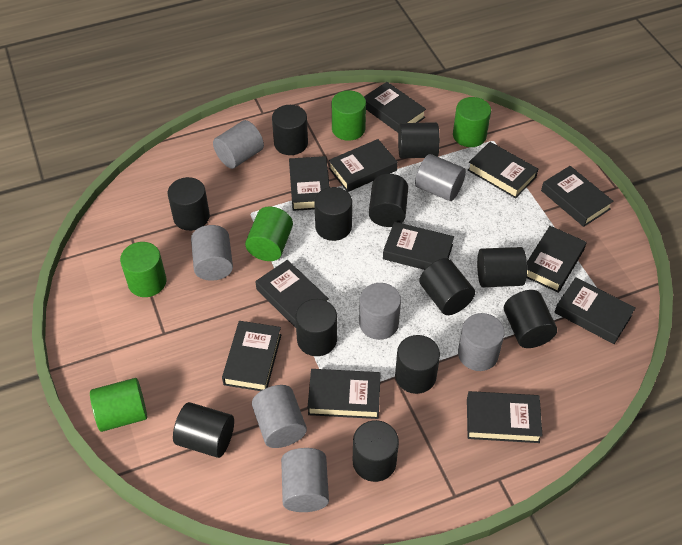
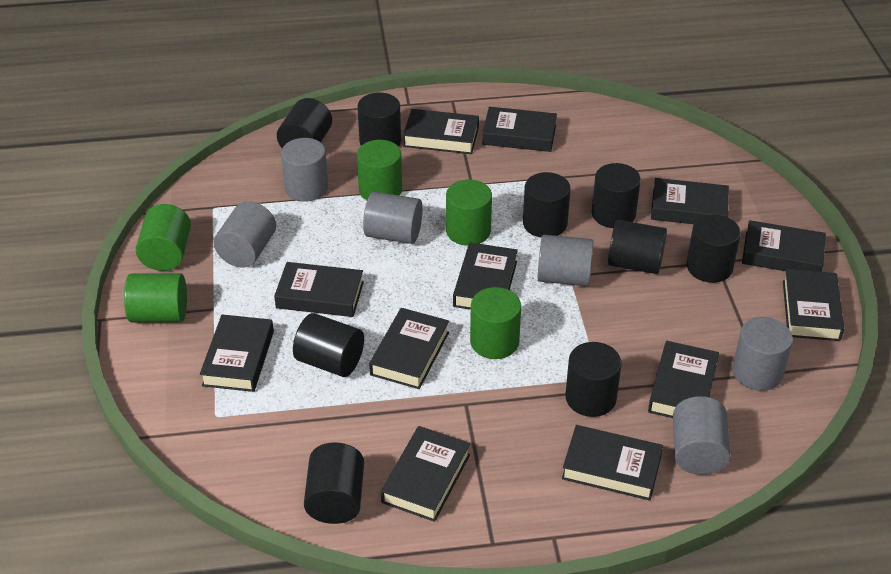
black cylinder: [168,177,210,231] [173,402,234,458] [272,105,308,155] [295,299,337,356] [314,187,352,241] [353,420,399,482] [369,174,408,227] [395,335,440,394] [398,122,440,158] [419,258,475,315] [477,247,527,287] [504,290,557,348] = 12 -> [277,98,332,148] [293,313,364,377] [304,443,364,524] [357,93,401,147] [523,172,571,237] [565,342,622,417] [592,163,641,228] [608,220,667,274] [687,215,741,283] = 9
grey cylinder: [191,225,233,281] [213,120,264,169] [252,385,307,448] [281,448,329,512] [359,283,401,340] [415,154,466,201] [458,313,505,371] = 7 -> [214,201,276,268] [281,138,328,202] [363,192,423,244] [538,235,594,286] [673,396,731,475] [733,317,793,391] = 6

